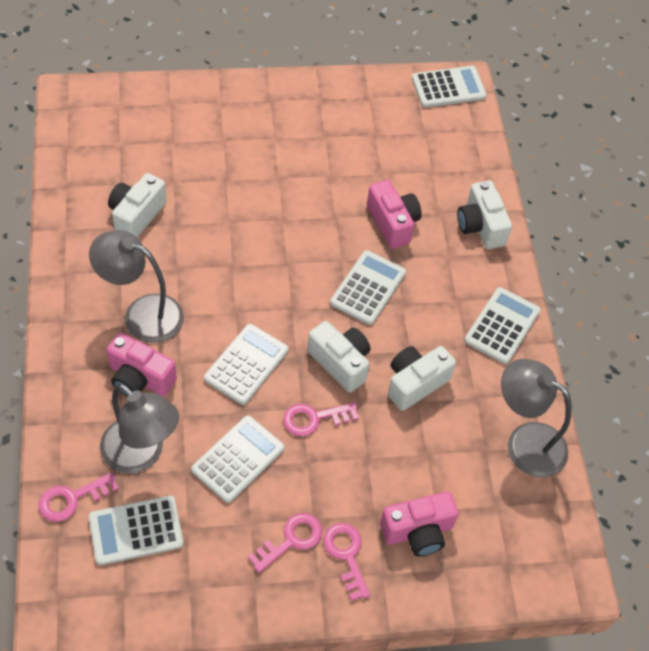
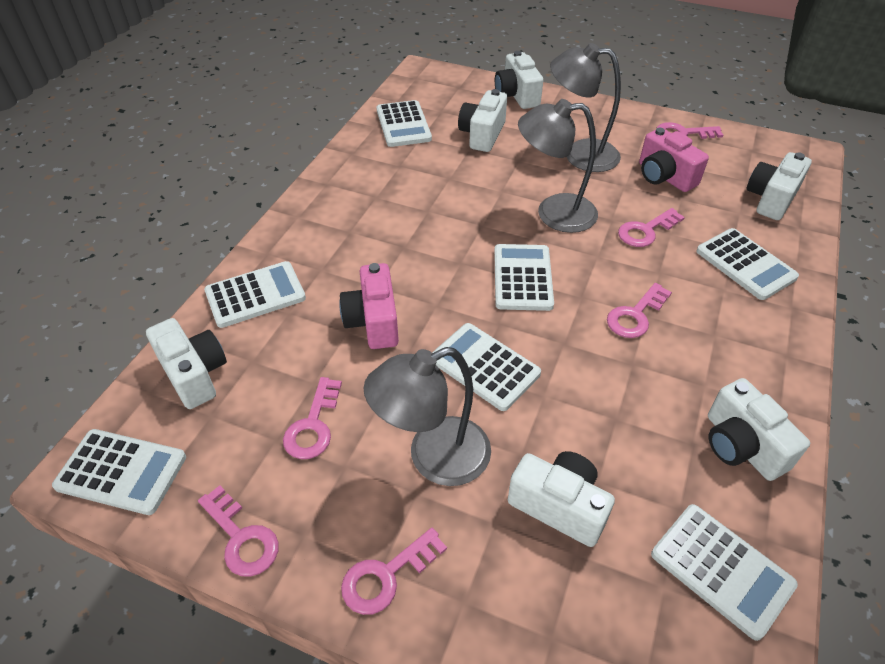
pink camera: [107,333,177,396] [367,180,422,249] [380,492,458,557] = 3 -> [339,263,399,349] [639,128,709,192] = 2
pink key: [38,472,119,522] [248,513,322,573] [283,402,359,436] [323,523,370,601] = 4 -> [198,485,279,577] [283,377,342,459] [341,527,447,615] [607,283,672,338] [618,208,685,247] [656,122,723,139] = 6
white calculator: [89,496,183,565] [191,416,284,503] [204,324,288,405] [330,250,406,325] [412,66,486,108] [464,287,540,364] = 6 -> [52,429,186,515] [204,261,306,328] [376,100,432,147] [432,323,541,411] [494,244,554,311] [651,504,798,641] [696,228,799,300] = 7
white camera: [108,173,167,237] [307,321,370,393] [388,346,456,411] [457,181,512,249] = 4 -> [146,318,227,409] [458,89,507,152] [495,51,543,109] [508,451,615,547] [708,378,810,481] [747,152,812,220] = 6

